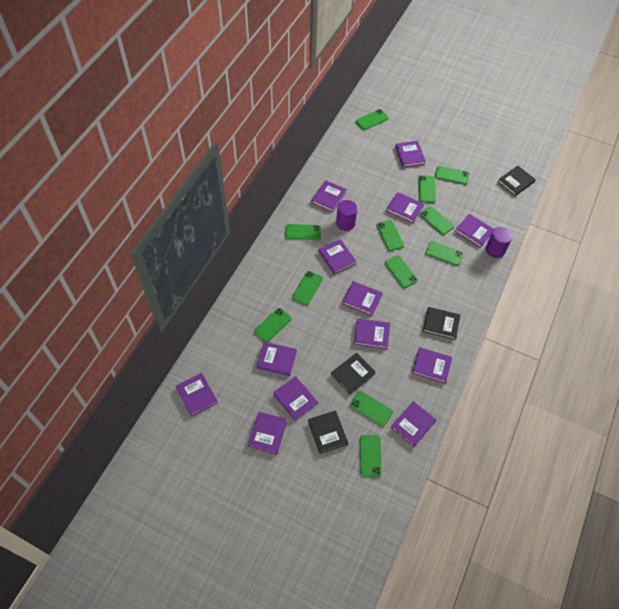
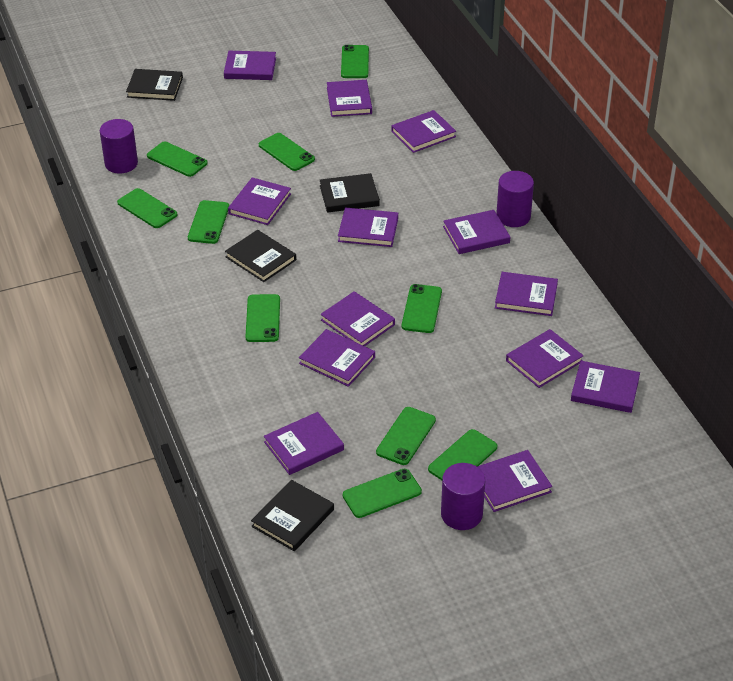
green phone: [254,308,292,342] [285,224,321,240] [292,271,323,305] [350,391,393,426] [356,109,388,130] [360,435,382,477] [377,220,404,251] [385,255,418,288] [418,175,436,203] [419,206,454,235] [425,241,463,266] [435,166,469,185] = 12 -> [117,188,177,228] [147,141,208,177] [188,200,229,244] [245,294,280,342] [259,133,315,171] [341,45,369,78] [343,469,422,518] [376,407,436,465] [402,284,442,333] [428,429,497,480] = 10
purple cylinder: [336,200,357,231] [486,227,512,258] = 2 -> [100,119,138,174] [441,463,485,530] [496,171,534,227] = 3

